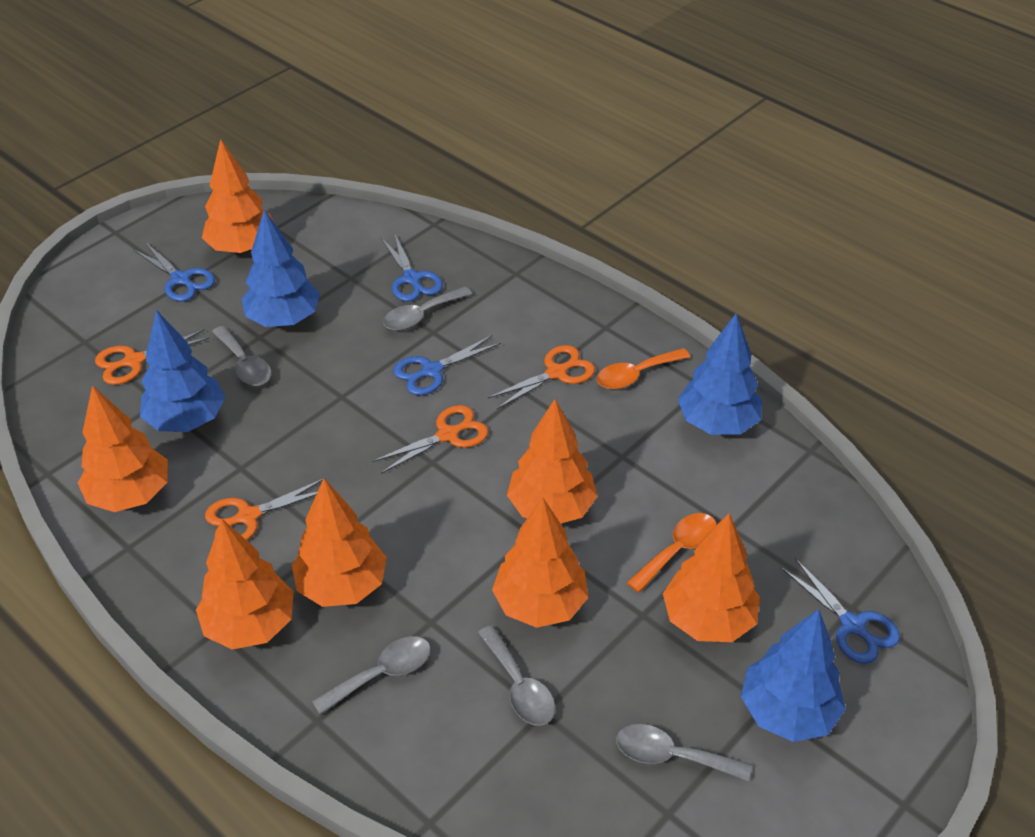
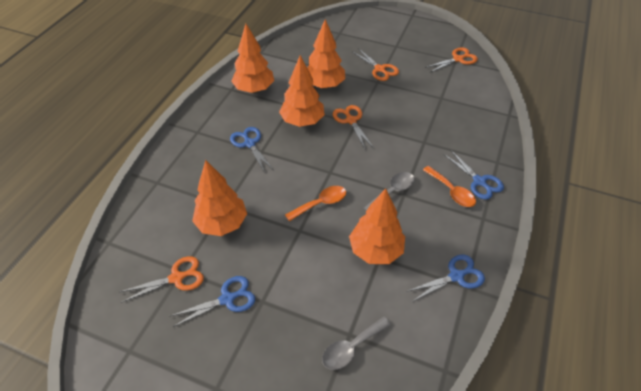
blue tree: [140,310,225,432] [242,209,320,327] [678,313,762,435] [741,609,846,742] = 4 -> none = 0
grey spoon: [212,326,271,386] [312,636,431,715] [383,287,472,330] [478,625,555,726] [616,724,751,781] = 5 -> [322,317,391,370] [363,172,414,211] = 2
orange tree: [78,385,168,512] [196,518,294,650] [202,139,273,254] [292,478,387,607] [492,497,588,628] [507,399,598,524] [663,513,760,642] = 7 -> [192,160,247,236] [231,24,274,93] [279,55,325,127] [307,19,345,89] [349,189,405,264] = 5

